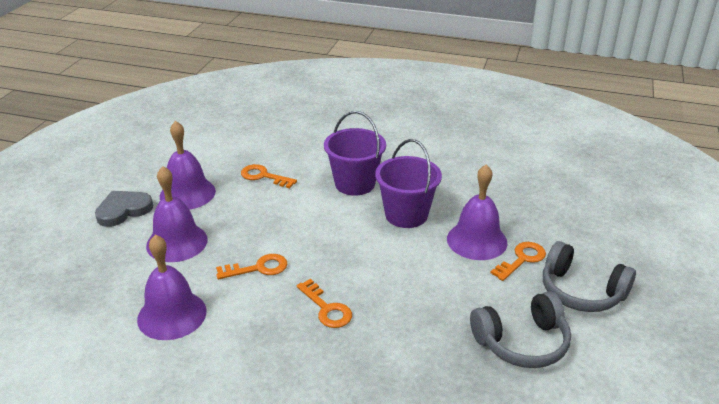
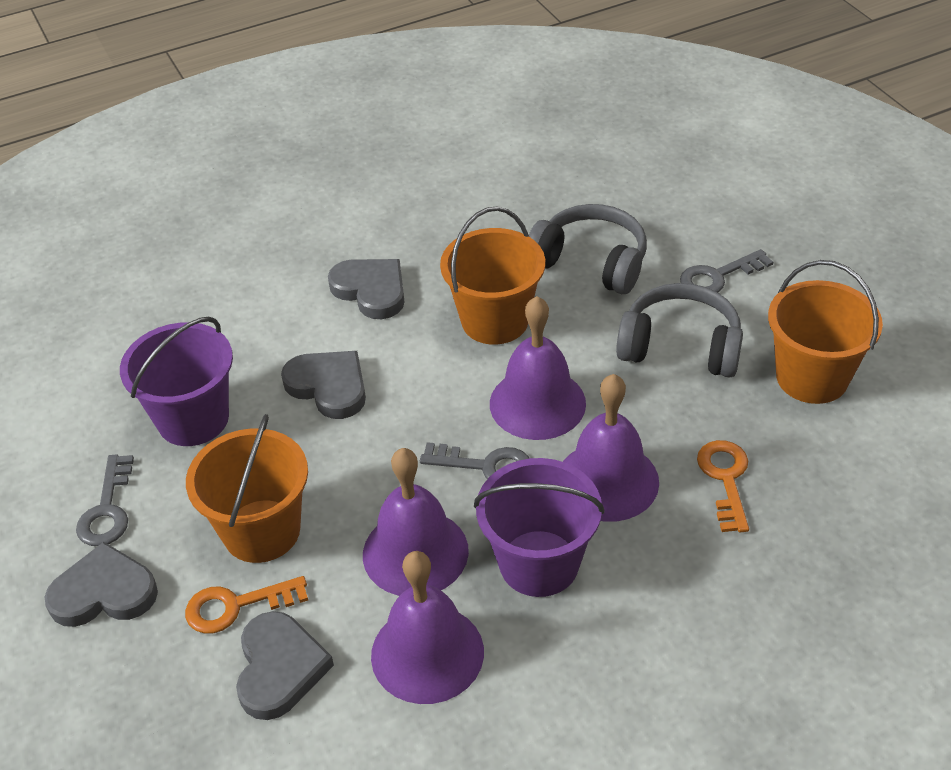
grey heart: [95,191,153,227] = 1 -> [45,542,158,627] [236,611,334,720] [281,351,366,419] [328,259,405,319] = 4
grey key: none = 0 -> [76,455,134,546] [420,442,530,479] [680,249,773,292] = 3
orange bucket: none = 0 -> [186,414,308,563] [440,206,545,345] [768,260,883,404] = 3
orange key: [216,254,287,279] [241,164,297,188] [297,279,352,328] [491,242,546,281] = 4 -> [185,576,308,634] [697,440,749,532] = 2

